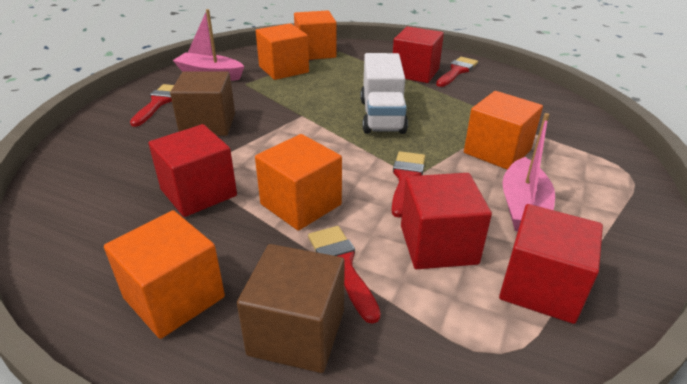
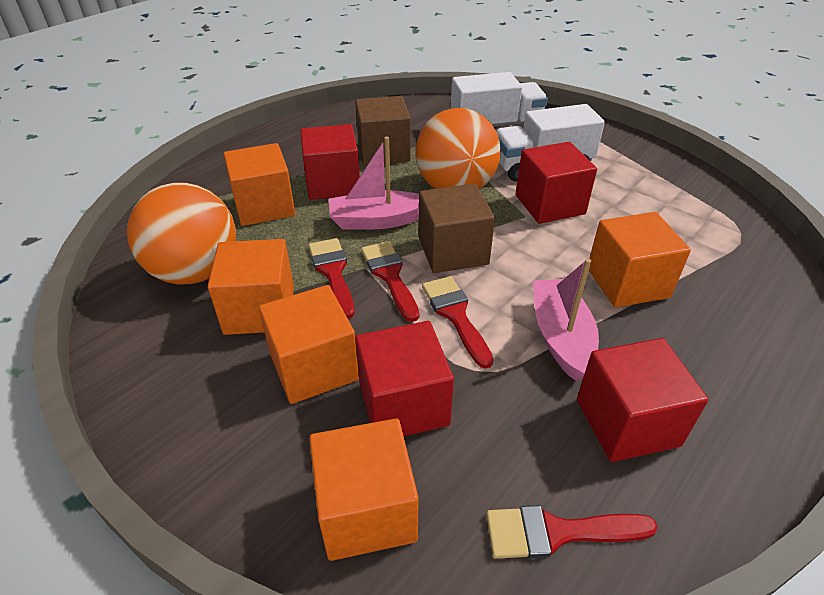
orange ball: none = 0 -> [127,183,236,284] [415,108,501,189] = 2
white truck: [361,53,408,134] = 1 -> [451,72,548,127] [496,104,605,181] = 2

